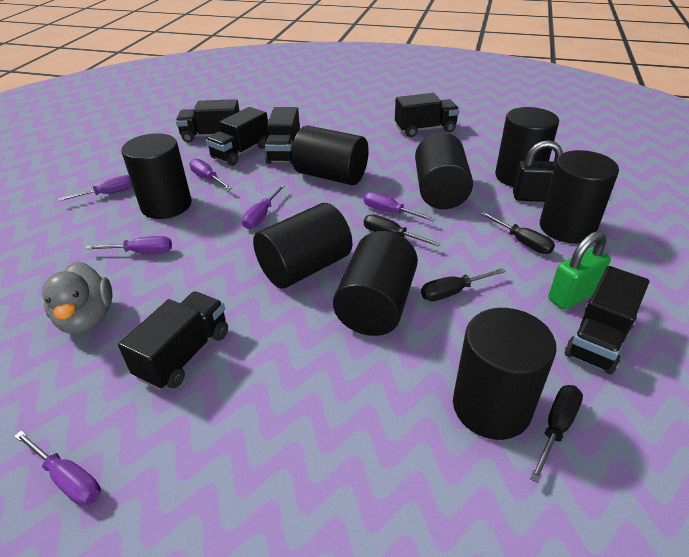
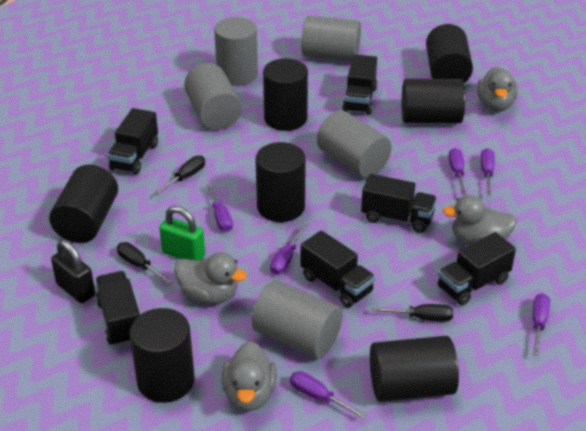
black cylinder: [121,133,192,219] [253,203,352,289] [291,125,369,185] [333,231,418,336] [415,133,473,209] [453,308,557,440] [495,107,559,187] [540,150,619,243] = 8 -> [49,165,118,243] [129,308,195,403] [255,142,306,222] [263,58,308,131] [370,336,459,402] [402,79,465,123] [426,24,473,83] = 7
black screwdriver: [364,214,441,246] [421,268,506,301] [481,212,555,254] [530,385,583,483] = 4 -> [117,242,172,284] [154,155,205,195] [372,304,453,322] = 3
grey cylinder: none = 0 -> [184,63,242,130] [214,17,258,86] [252,280,343,359] [301,16,361,61] [317,111,392,178] = 5
grey duck: [42,262,112,334] = 1 -> [174,252,247,304] [222,341,277,411] [443,195,517,246] [477,66,518,111] = 4

